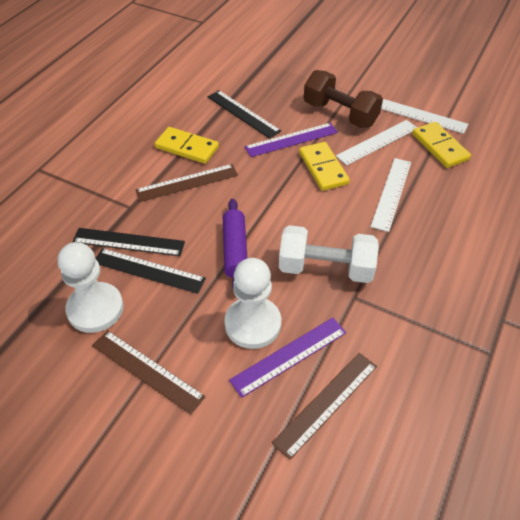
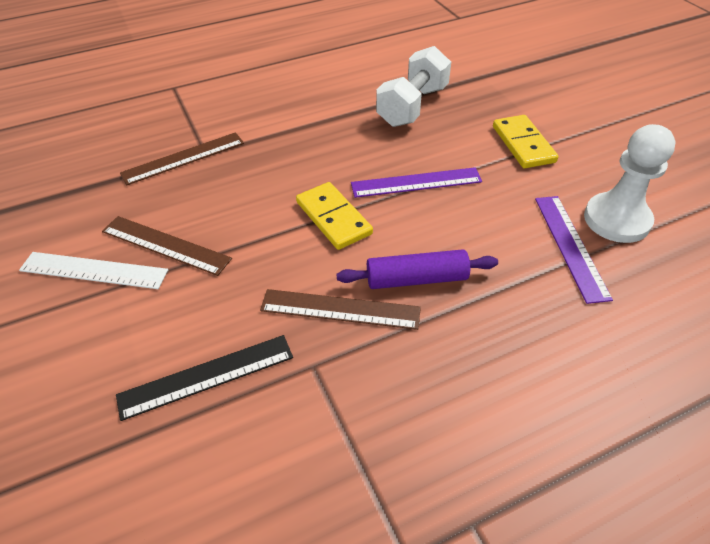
black ruler: [72,228,185,256] [95,248,206,294] [208,90,281,139] = 3 -> [116,335,293,421] = 1
brown dumbbell: [304,70,383,128] = 1 -> none = 0
white pawn: [58,242,124,333] [224,258,281,349] = 2 -> [584,124,676,243] = 1
white ruler: [336,120,417,165] [371,158,411,232] [381,99,468,134] = 3 -> [19,252,168,289] = 1
yellow domino: [155,127,219,164] [299,142,350,191] [412,122,471,168] = 3 -> [296,182,373,250] [493,115,558,168] = 2

